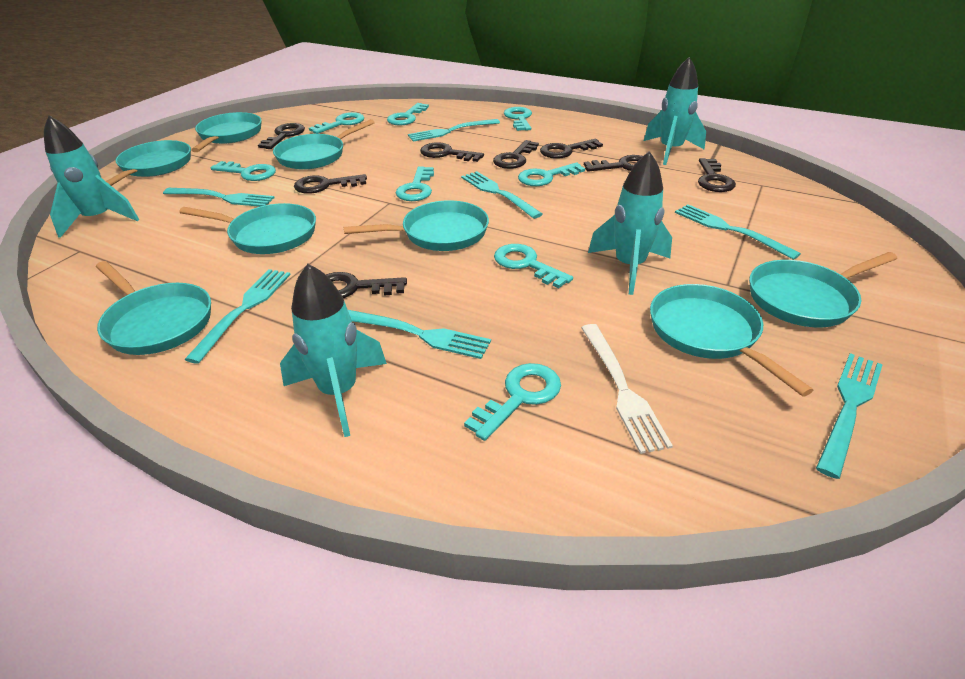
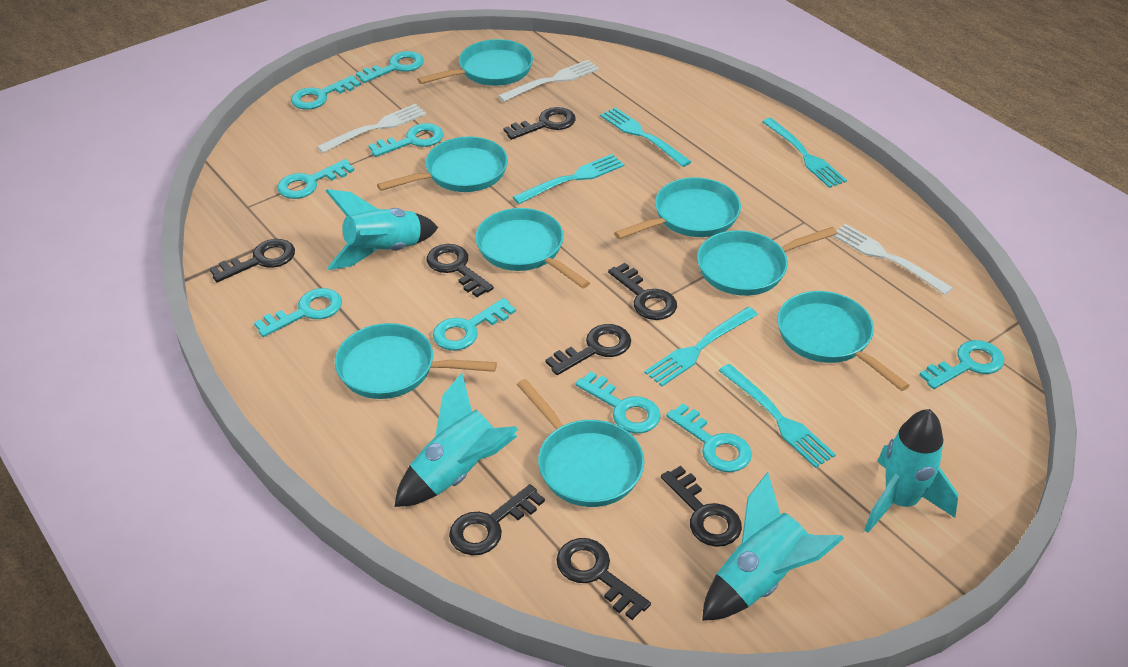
turquoise fork: [163,188,275,207] [184,269,291,364] [348,310,491,359] [408,119,500,142] [461,171,543,219] [675,204,801,260] [816,353,883,479] = 7 -> [513,154,624,204] [600,107,692,167] [644,307,758,386] [719,364,836,468] [762,118,847,188] = 5
turquoise key: [211,161,276,181] [309,112,364,134] [387,103,429,126] [396,166,434,201] [464,363,561,441] [494,244,573,288] [504,107,532,131] [518,162,585,186] = 8 -> [254,288,342,337] [277,159,354,199] [291,75,361,110] [356,51,424,83] [369,123,443,157] [433,298,516,351] [576,371,661,433] [666,403,752,472] [919,340,1004,389] = 9
white fork: [581,324,673,454] = 1 -> [317,104,426,153] [498,60,599,102] [833,224,953,295] = 3

